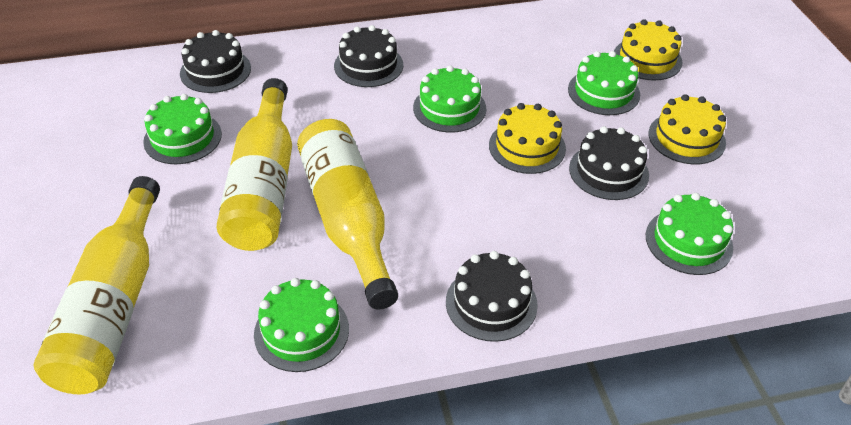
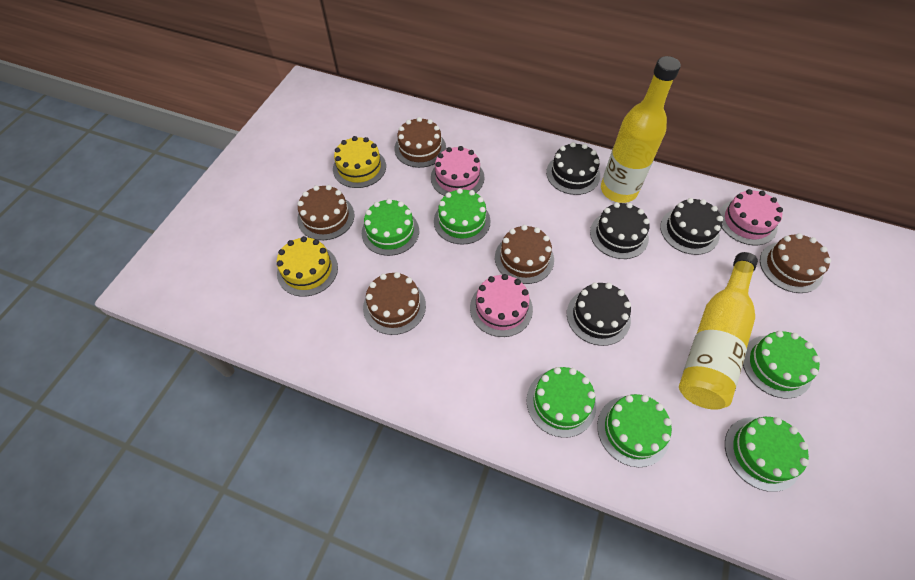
brown cake: none = 0 -> [297,185,354,240] [363,272,426,335] [394,117,446,168] [495,225,554,284] [760,233,831,293] = 5
green cake: [143,94,222,164] [254,278,349,372] [413,66,486,133] [568,51,640,115] [646,193,733,275] = 5 -> [362,199,419,256] [434,188,491,245] [527,367,596,438] [597,394,672,467] [725,417,809,492] [743,331,820,399] = 6
pink cake: none = 0 -> [431,146,485,196] [470,274,533,337] [719,189,783,245] = 3
yellow bottle: [34,176,160,394] [217,78,292,251] [297,119,398,310] = 3 -> [601,56,681,203] [679,252,758,410] = 2
yellow cake: [489,103,566,174] [614,19,683,80] [648,94,726,164] = 3 -> [277,236,338,297] [333,136,386,188] = 2

